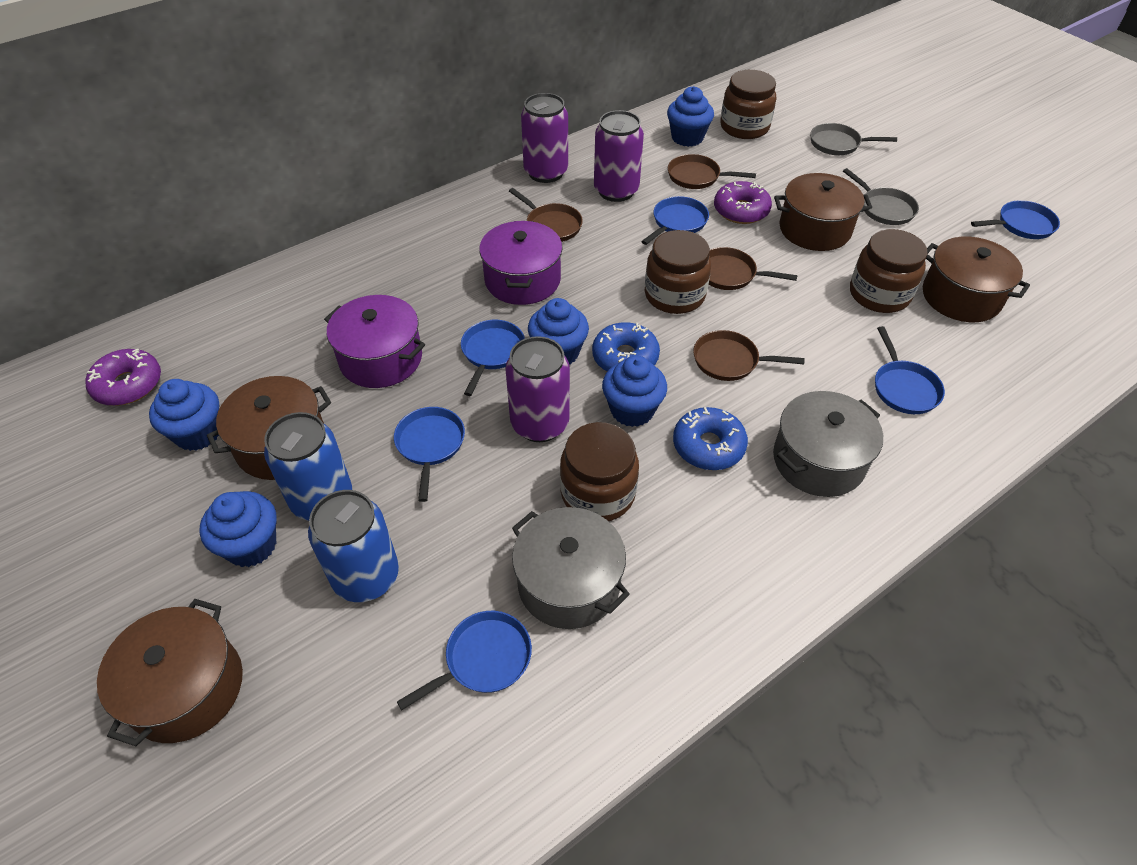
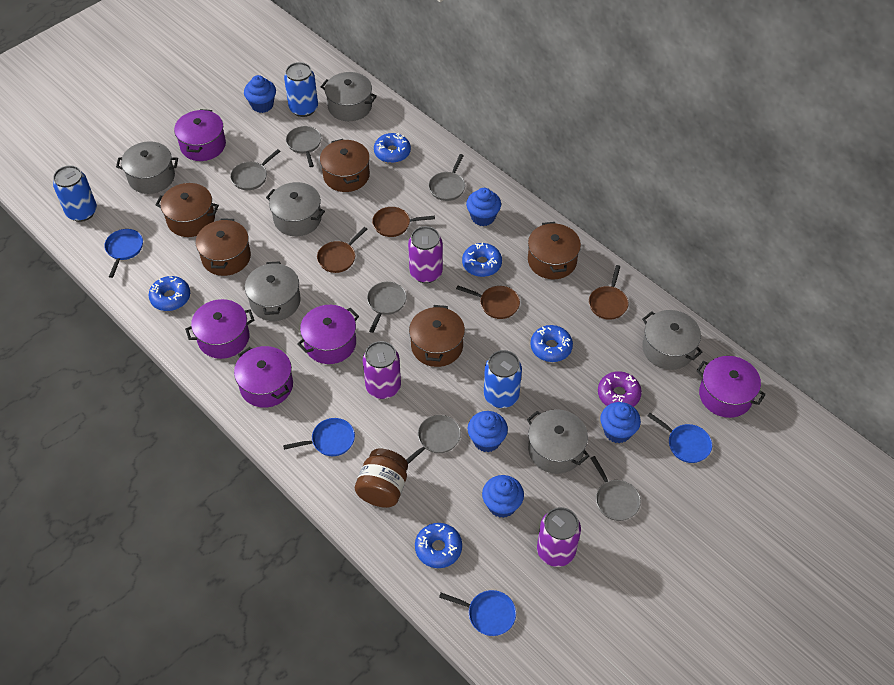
blue can: [264,412,352,521] [308,490,399,602] = 2 -> [53,165,97,222] [284,62,318,117] [484,350,522,408] = 3
blue donut: [592,322,660,371] [673,407,748,470] = 2 -> [149,276,190,311] [374,133,411,163] [415,523,462,568] [462,242,502,277] [530,325,573,362] = 5
blue pan: [394,407,465,502] [397,611,532,710] [461,320,525,396] [641,196,709,245] [875,326,945,414] [971,200,1060,239] = 6 -> [104,229,143,278] [283,418,355,456] [439,590,516,636] [647,413,712,463] = 4
brown jar: [560,422,639,521] [645,230,711,314] [720,70,776,139] [850,229,927,313] = 4 -> [355,449,408,508] = 1
brown pot: [97,599,243,746] [207,376,331,480] [774,173,872,251] [923,237,1030,322] = 4 -> [156,183,219,237] [196,218,251,276] [320,139,370,192] [409,305,465,367] [528,222,581,279] = 5
grey pan: [810,123,897,155] [843,168,919,225] = 2 -> [230,149,281,190] [286,126,321,167] [367,282,407,333] [406,415,461,464] [429,154,465,201] [591,456,641,521] = 6
grey pot: [512,507,630,629] [773,391,883,497] = 2 -> [116,141,178,194] [245,262,301,321] [266,182,325,236] [321,72,377,121] [527,409,589,474] [642,310,703,370] = 6
purple donut: [85,349,161,406] [714,181,772,224] = 2 -> [598,371,642,407] = 1
purple pot: [324,295,425,388] [479,221,563,305] = 2 -> [174,109,226,161] [185,299,254,359] [234,346,293,408] [297,305,359,364] [696,356,766,418] = 5

